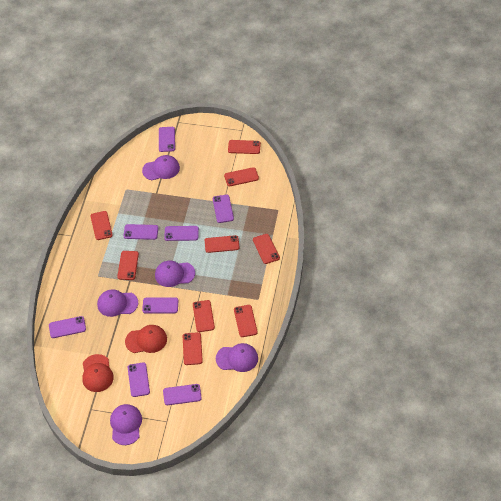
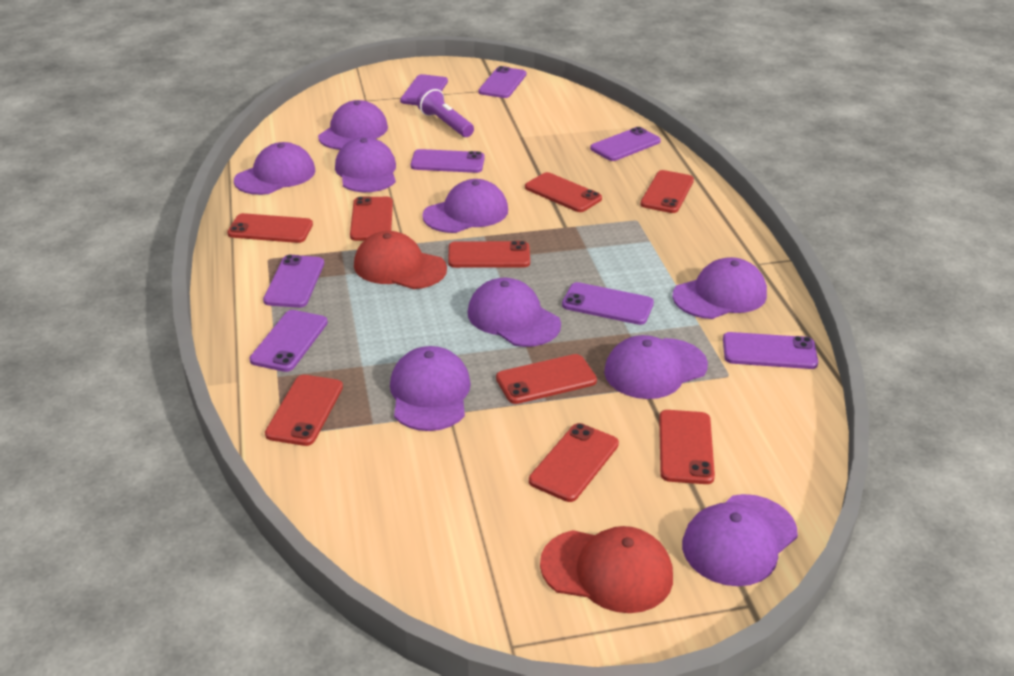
purple cap: [97,289,138,317] [110,404,142,445] [142,155,180,180] [155,261,195,287] [216,343,258,372] = 5 -> [234,142,315,195] [318,100,388,150] [335,137,396,192] [390,346,471,431] [422,179,508,233] [467,278,561,347] [604,335,708,399] [672,257,767,319] [682,494,798,586] = 9
purple flashlight: none = 0 -> [417,87,474,137] = 1

